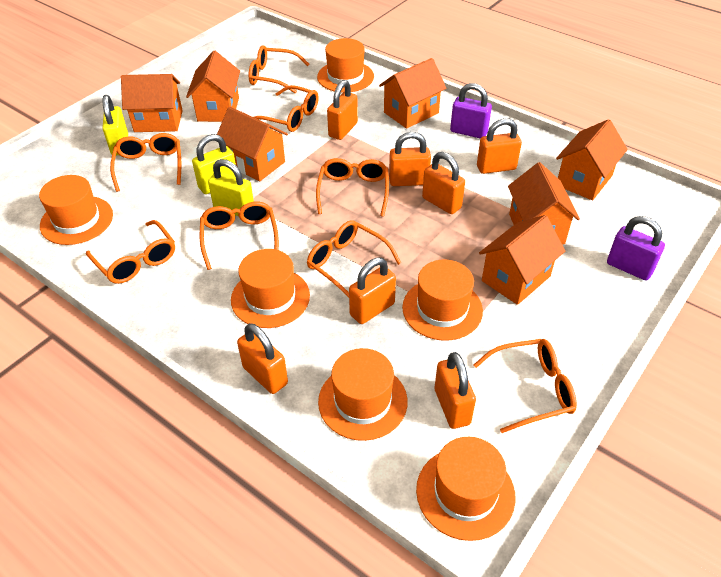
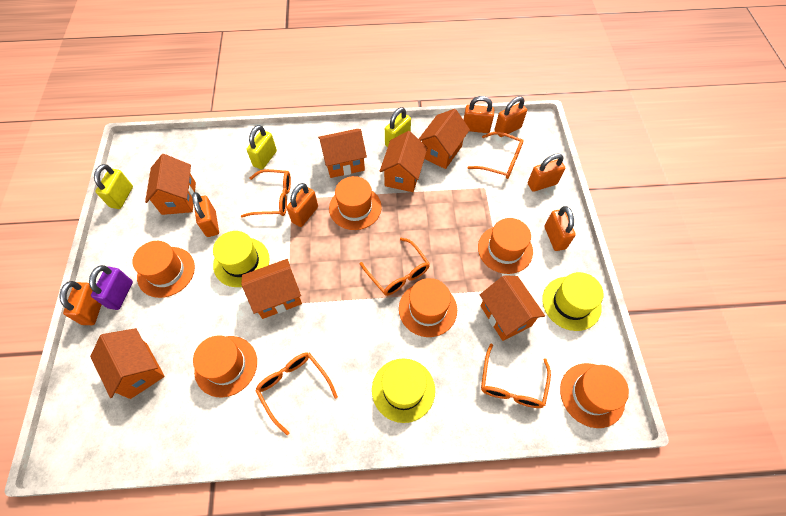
orange glasses: [86,220,175,284] [110,133,181,192] [200,201,279,270] [249,45,309,94] [254,85,319,132] [307,220,401,298] [316,158,389,217] [473,339,577,433] = 8 -> [241,169,291,218] [255,352,338,435] [360,238,430,296] [467,132,524,179] [481,344,551,408] = 5
purple padlock: [450,83,492,139] [607,216,665,280] = 2 -> [89,265,133,310] = 1
yellow hat: none = 0 -> [213,231,270,287] [372,358,435,423] [542,272,603,331] = 3

